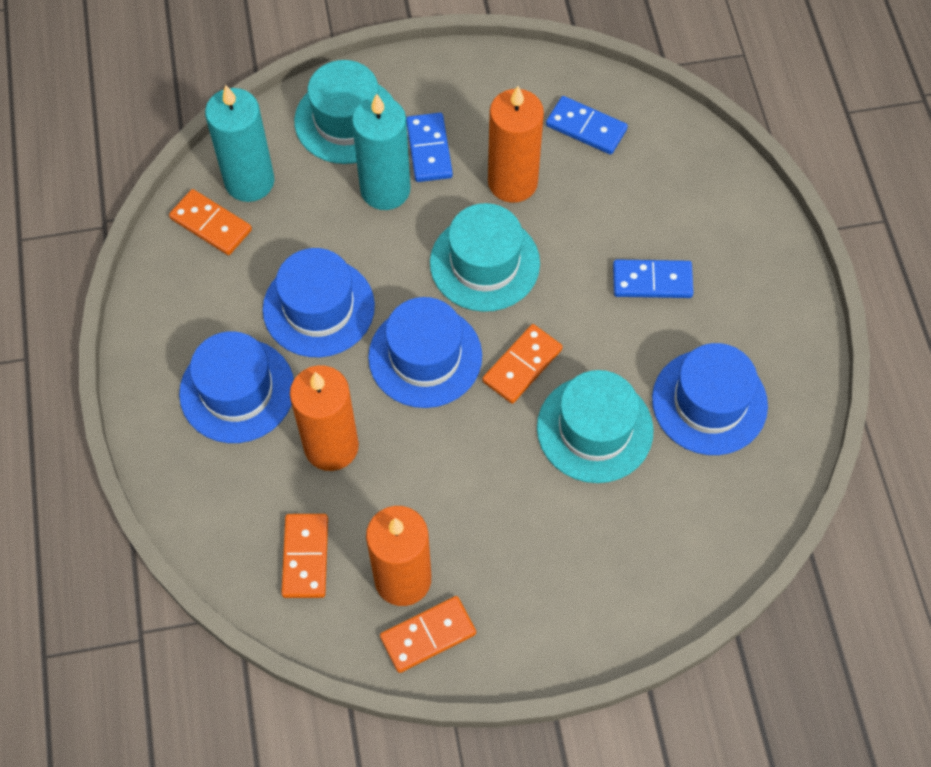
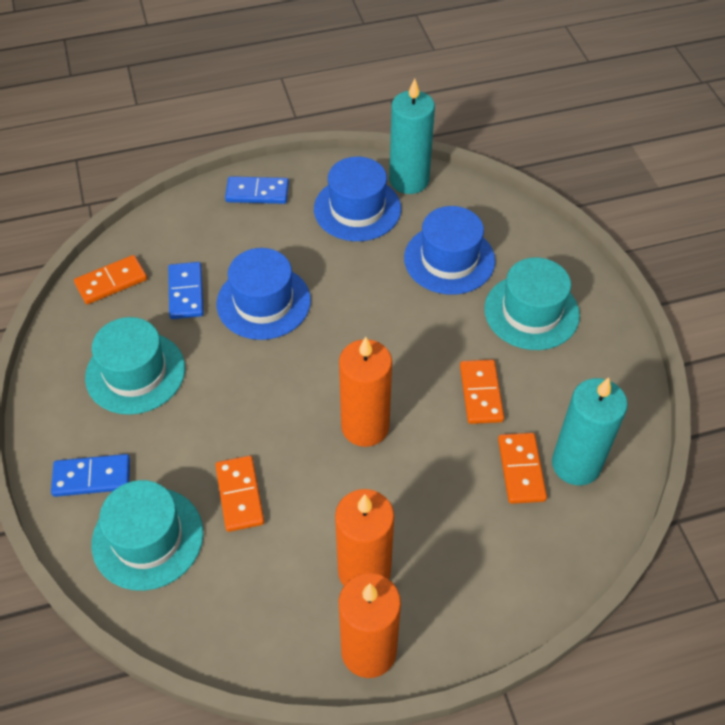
blue hat: [179,331,294,443] [263,248,375,357] [368,297,482,408] [652,343,768,455] = 4 -> [217,248,311,340] [314,157,401,241] [404,206,495,295] = 3

